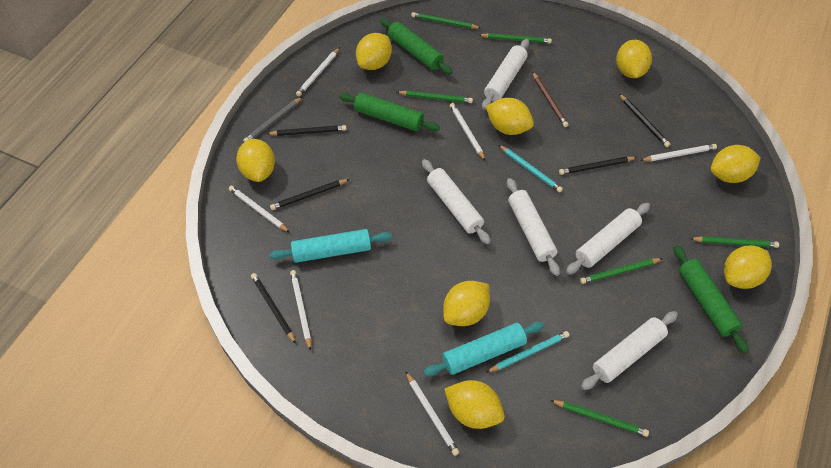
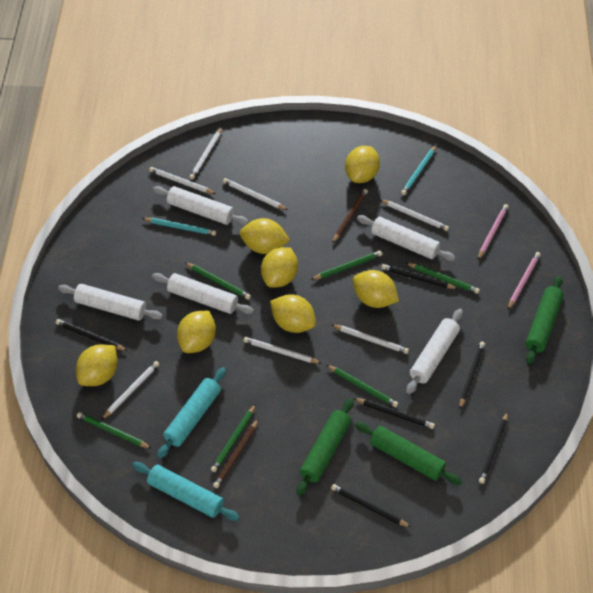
black pencil: [251,273,296,344] [267,125,346,136] [270,179,349,210] [559,157,637,175] [619,94,670,147] = 5 -> [56,319,128,351] [331,484,411,527] [354,398,435,429] [381,264,458,289] [459,342,485,409] [479,412,508,484] = 6
brown pencil: [533,72,568,127] = 1 -> [213,419,258,488] [332,189,368,243] = 2
grey pencil: [243,97,302,142] = 1 -> none = 0
pink pencil: none = 0 -> [478,204,508,260] [508,252,541,309] = 2
white pencil: [229,186,290,233] [290,270,311,351] [296,47,340,96] [406,372,459,456] [450,103,485,161] [640,144,717,161] = 6 -> [101,361,159,420] [149,167,216,194] [189,127,222,180] [223,178,288,210] [243,337,321,363] [332,325,409,354] [380,199,449,231] = 7
yellow lemon: [236,139,275,182] [356,33,392,70] [443,281,490,326] [444,380,505,429] [486,98,534,135] [616,40,652,78] [711,145,761,183] [724,245,772,289] = 8 -> [76,345,118,386] [177,311,216,353] [240,218,290,254] [261,247,298,288] [270,294,316,333] [345,146,380,183] [353,270,399,308] = 7

